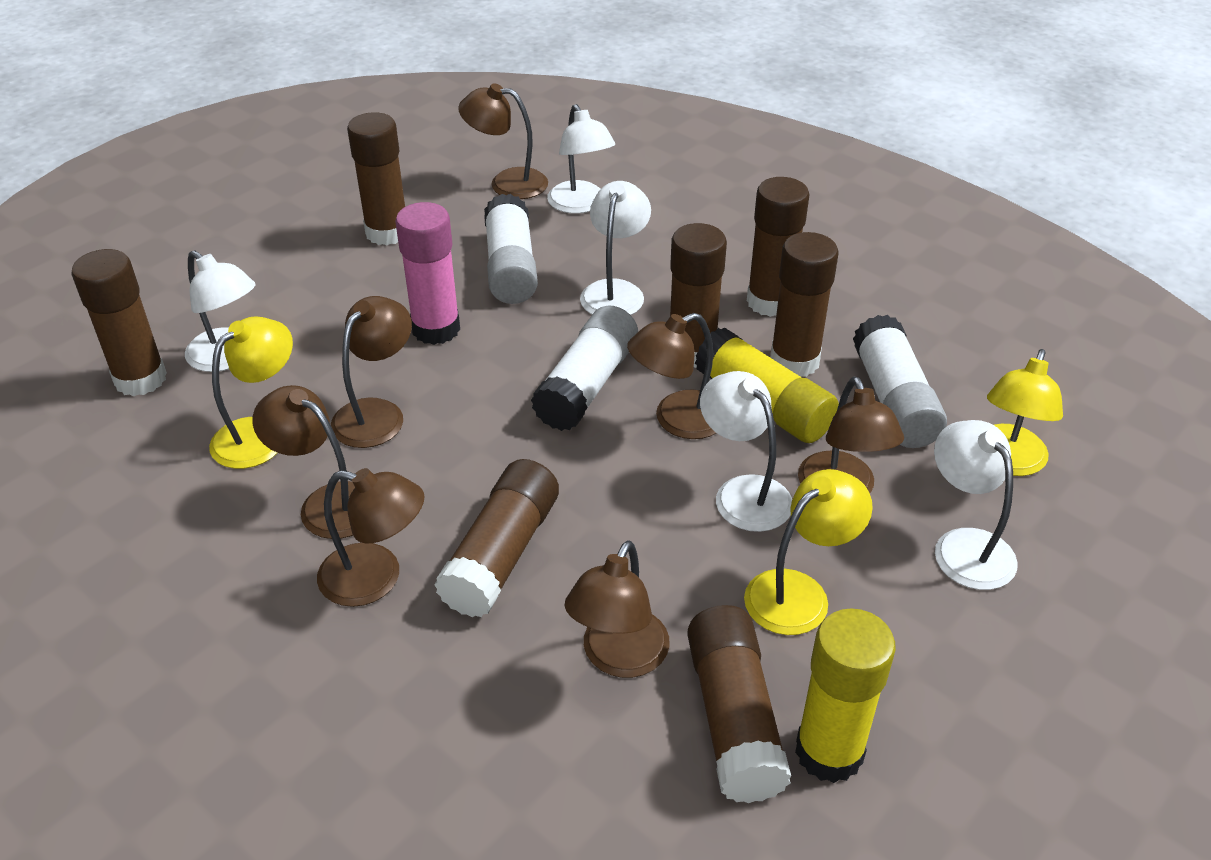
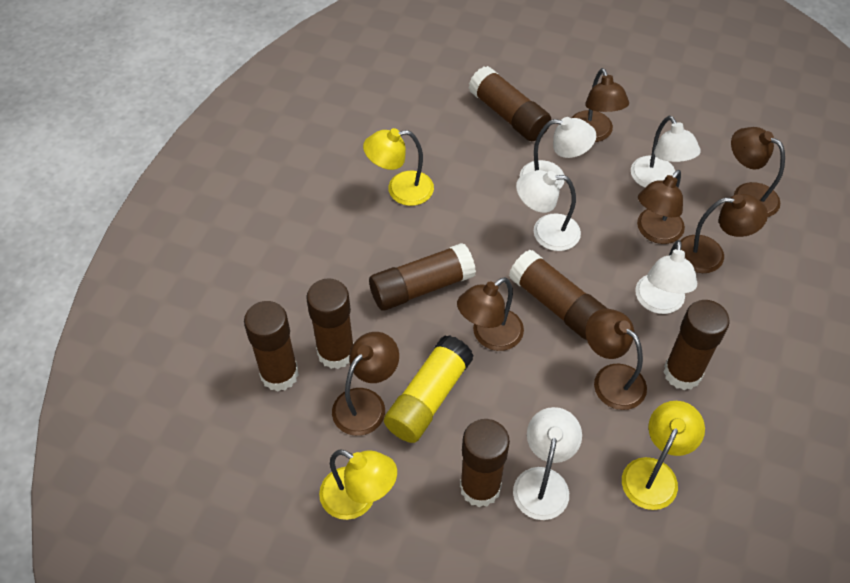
pink glue stick: [395,202,460,345] = 1 -> none = 0
white glue stick: [484,194,538,304] [531,306,638,431] [853,315,947,448] = 3 -> none = 0
yellow glue stick: [695,328,839,443] [795,608,896,783] = 2 -> [384,335,474,443] = 1

